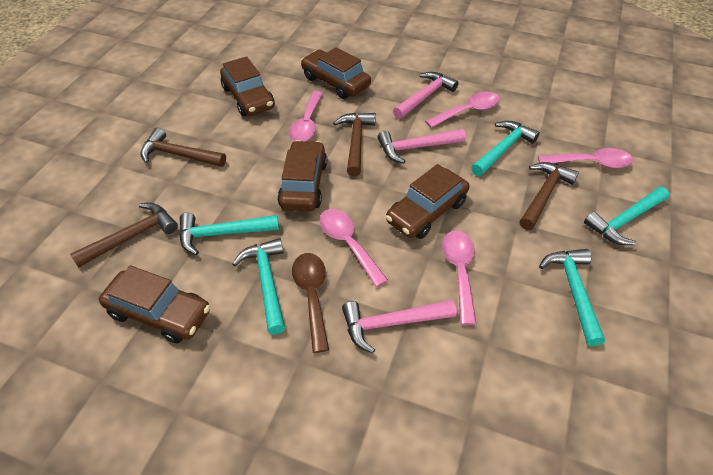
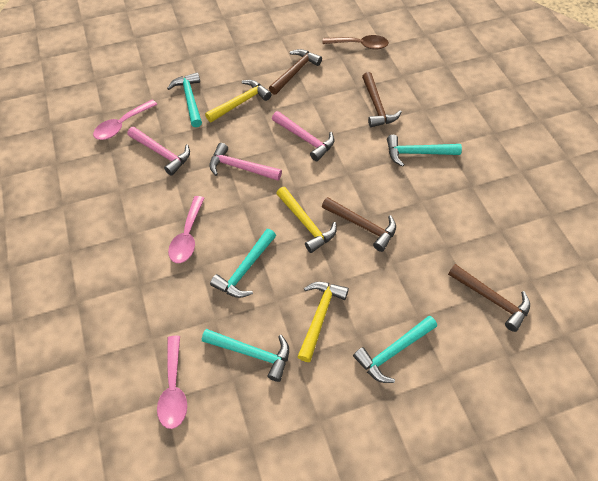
brown car: [99,265,210,343] [220,56,275,116] [277,140,327,211] [301,47,371,99] [386,164,469,239] = 5 -> none = 0
pink spoon: [289,91,323,141] [319,209,388,287] [425,92,500,128] [442,230,476,325] [538,148,633,168] = 5 -> [93,100,158,140] [157,336,187,429] [168,196,205,263] = 3
yellow hammer: none = 0 -> [205,80,272,122] [276,187,337,253] [297,282,349,362] = 3

